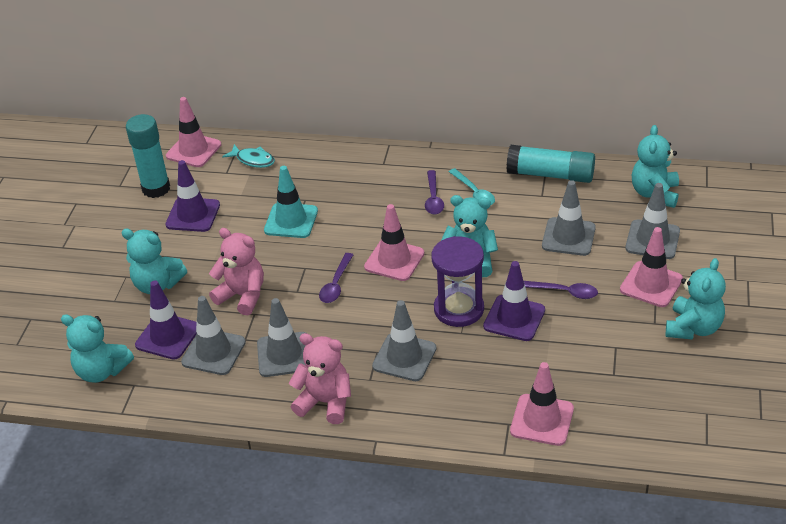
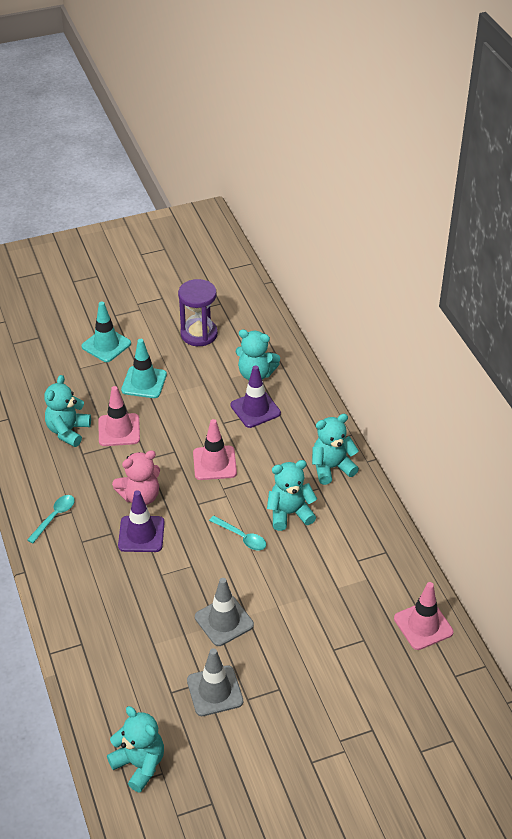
grey traffic cone: [181,296,246,375] [257,298,306,377] [372,300,437,381] [542,180,596,256] [625,183,680,259] = 5 -> [187,648,243,716] [195,578,254,646] = 2
pink teddy bear: [209,228,264,315] [289,333,351,424] = 2 -> [112,450,160,505] = 1
pink traffic cone: [166,97,221,167] [364,204,424,281] [510,362,574,446] [620,227,683,307] = 4 -> [99,386,140,446] [193,419,237,480] [394,582,454,650] = 3
purple spoon: [319,253,353,303] [425,170,444,214] [524,281,598,299] = 3 -> none = 0
purple traffic cone: [135,280,197,360] [165,160,220,232] [483,261,545,341] = 3 -> [118,490,165,552] [230,365,281,428] = 2
turquoise fish: [222,144,275,168] = 1 -> none = 0
turquoise glue stick: [126,114,170,198] [507,145,595,183] = 2 -> none = 0
turquoise spoon: [449,168,495,205] = 1 -> [27,495,75,543] [209,516,266,550] = 2
turquoise traffic cone: [264,166,318,238] = 1 -> [81,301,131,362] [121,339,167,398] = 2

